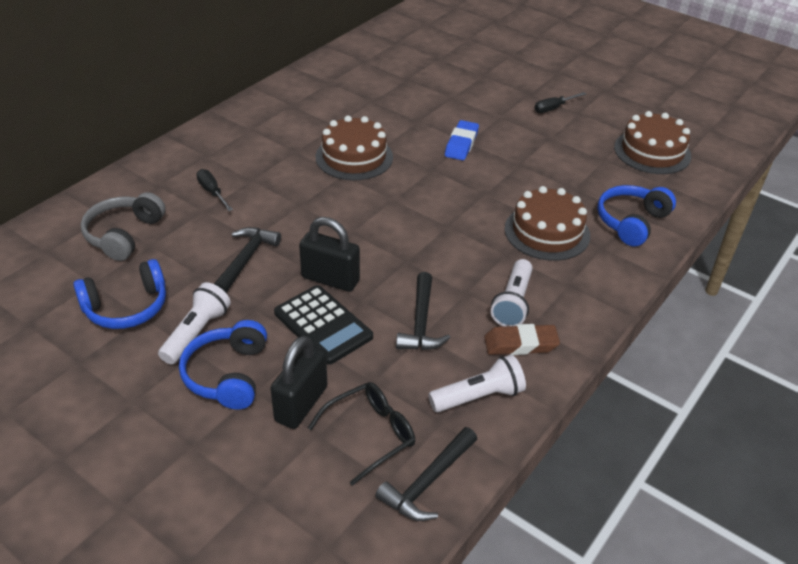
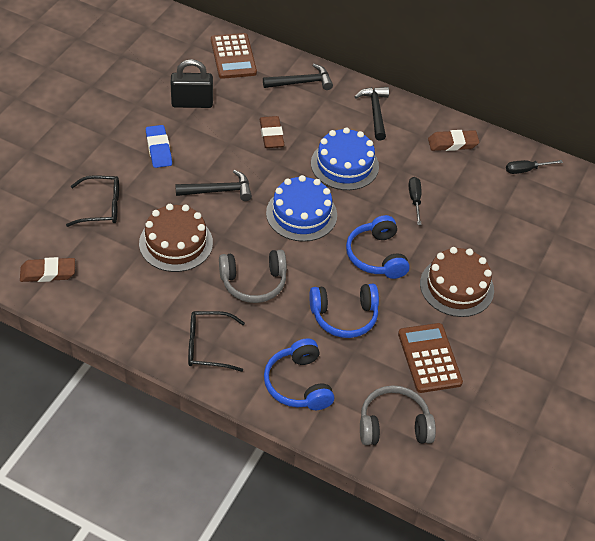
black calculator: [274,285,373,365] = 1 -> none = 0
black glasses: [308,382,415,486] = 1 -> [66,175,119,227] [188,311,245,372] = 2
black padlock: [270,336,327,429] [299,217,360,292] = 2 -> [171,59,213,108] = 1
blue cake: none = 0 -> [266,175,337,242] [311,127,379,190] = 2
brown cake: [316,115,393,180] [505,186,590,261] [614,111,691,174] = 3 -> [139,204,213,272] [420,247,494,317] = 2
brown calculator: none = 0 -> [211,33,257,79] [398,323,463,393] = 2
brown eraser: [484,324,560,355] = 1 -> [20,257,75,282] [259,116,285,148] [428,130,479,151] = 3
grey headphones: [81,192,166,261] = 1 -> [219,250,287,303] [360,385,436,445] = 2
white flashlight: [158,282,231,364] [428,355,526,412] [491,259,533,326] = 3 -> none = 0

